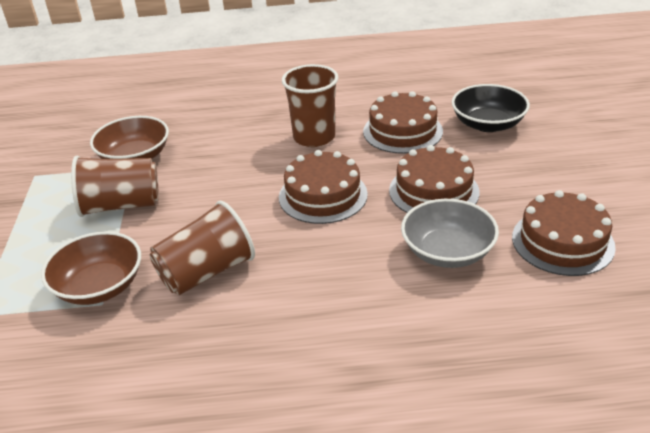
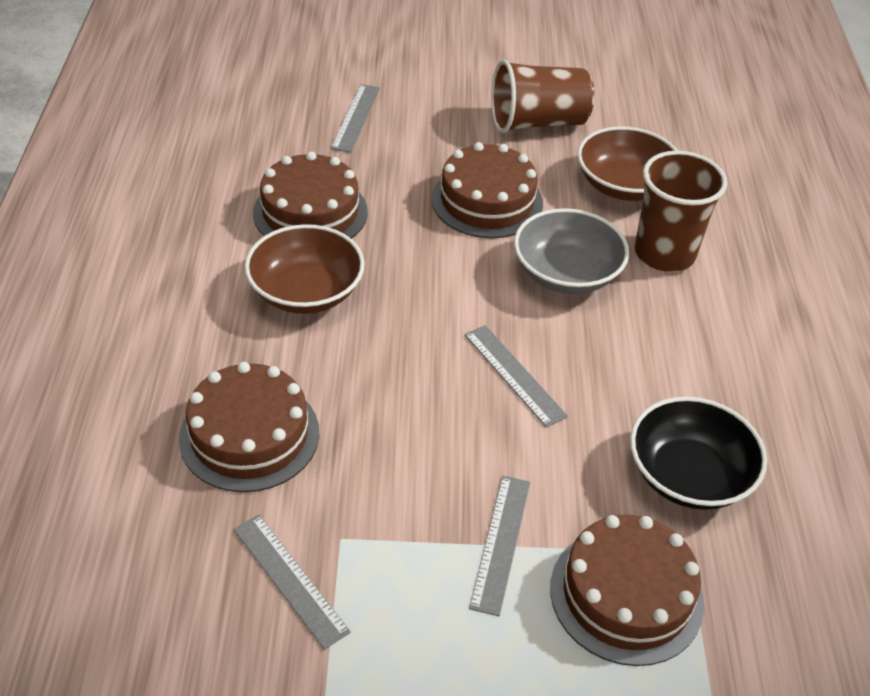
brown cup: [71,156,159,217] [150,201,255,295] [282,64,338,147] = 3 -> [491,60,594,133] [635,151,727,272] = 2
grey ruler: none = 0 -> [233,515,351,650] [331,84,380,153] [465,325,568,428] [469,476,530,616] = 4

